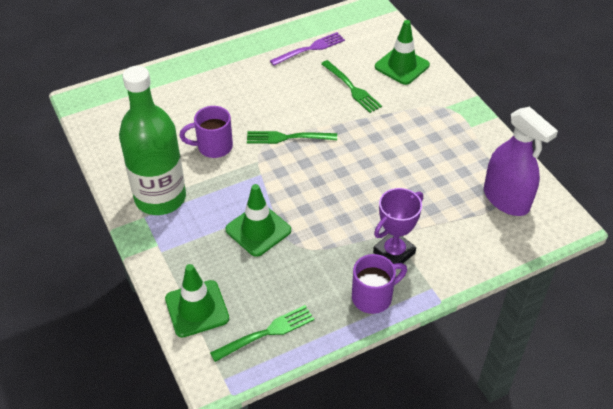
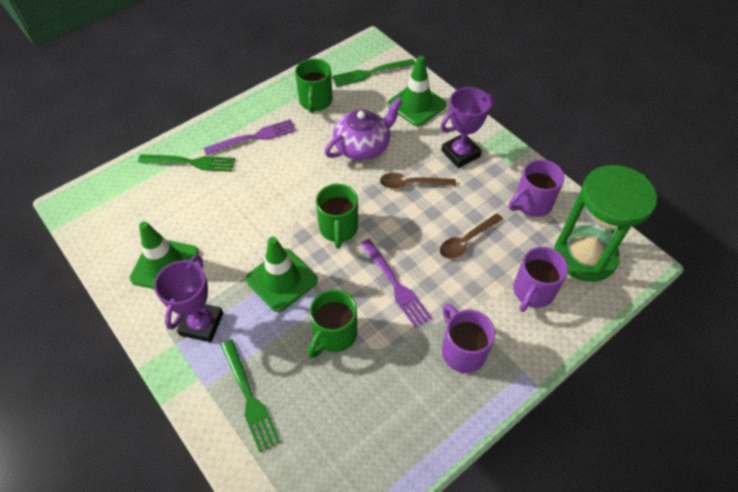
brown spoon: none = 0 -> [380,173,456,189] [440,213,503,259] = 2
green bottle: [119,66,186,215] = 1 -> none = 0
green hourglass: none = 0 -> [554,165,657,282] = 1
green mug: none = 0 -> [295,59,333,113] [308,290,357,358] [316,184,358,249] = 3
purple fork: [270,32,345,66] = 1 -> [204,119,296,155] [361,239,432,327] = 2
purple mug: [179,106,233,158] [352,254,407,314] = 2 -> [442,304,495,373] [509,159,564,217] [513,247,568,312] = 3
purple spray bottle: [484,107,558,216] = 1 -> none = 0
purple teapot: none = 0 -> [325,98,403,161] = 1
purple trophy: [373,188,423,264] = 1 -> [154,255,223,342] [441,87,495,168] = 2

